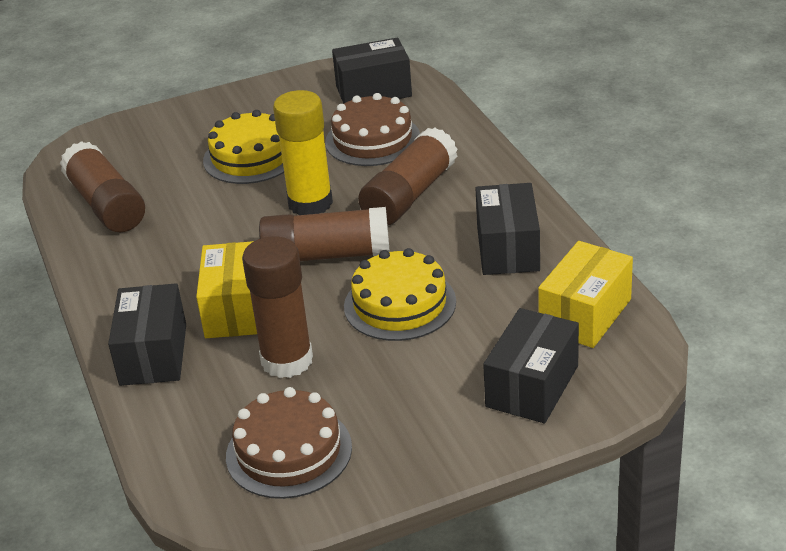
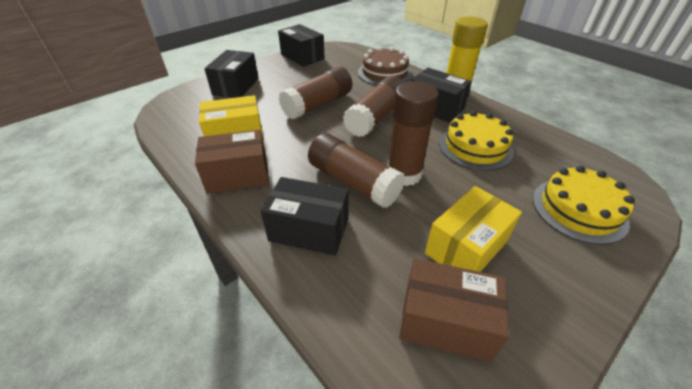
brown box: none = 0 -> [195,130,269,194] [399,258,510,362] = 2
brown cake: [226,387,352,499] [325,93,420,166] = 2 -> [358,46,412,85] = 1

